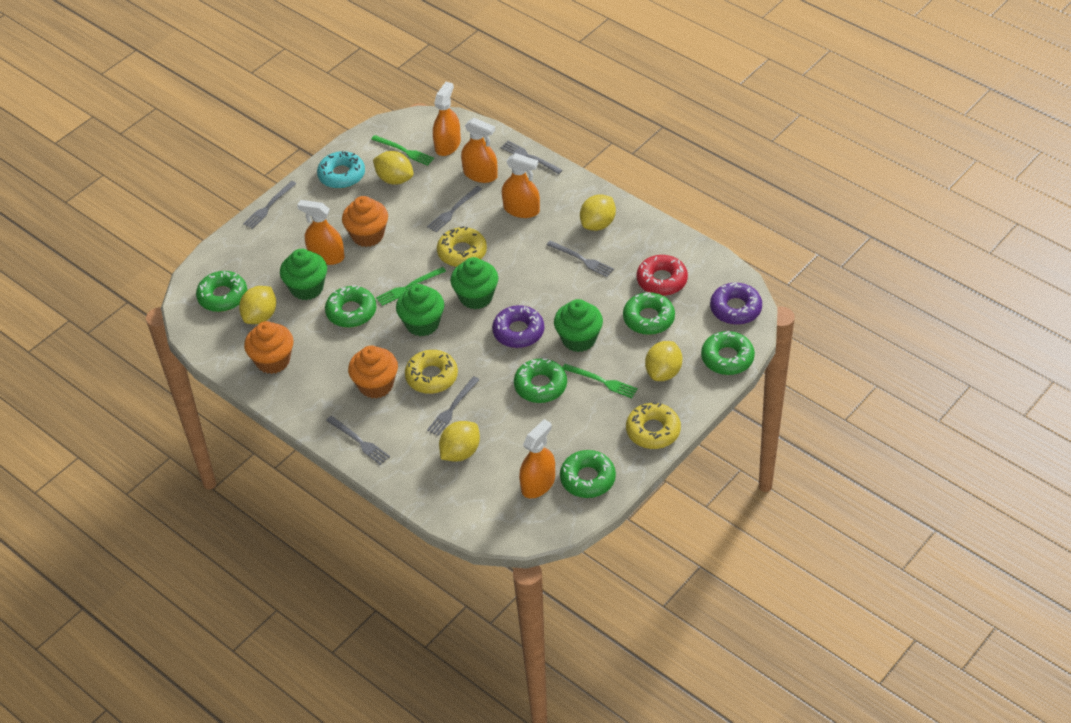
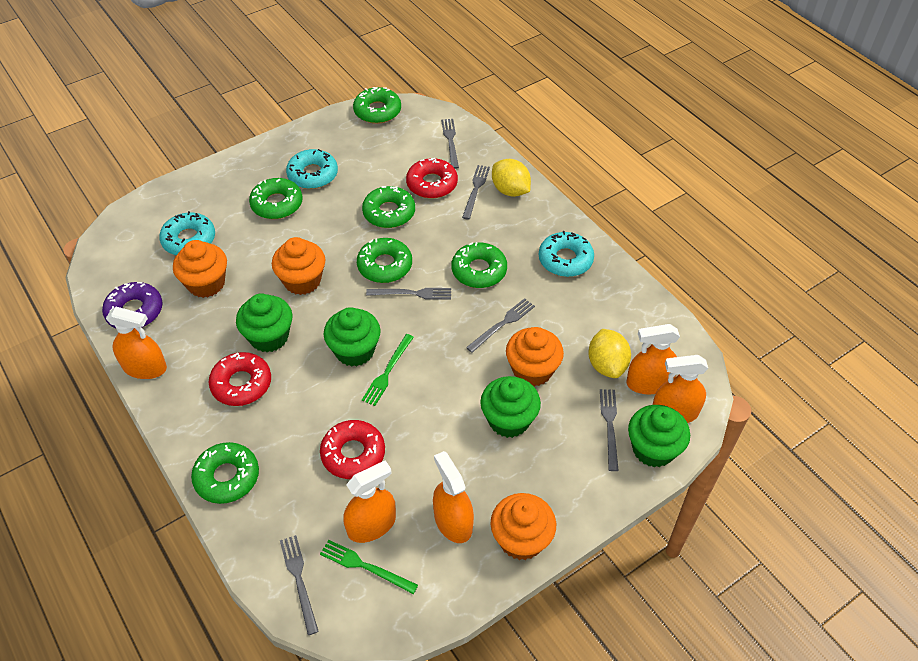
green fork: [371,135,434,166] [376,267,446,306] [562,364,638,398] = 3 -> [320,540,418,594] [362,334,414,406] = 2
orange cupcake: [244,321,293,374] [342,196,388,247] [348,345,398,399] = 3 -> [173,240,227,298] [272,237,325,295] [490,493,556,560] [506,327,564,387] = 4
purple donut: [492,305,544,348] [710,282,762,325] = 2 -> [102,282,163,328] = 1
red donut: [637,255,688,296] = 1 -> [209,352,271,406] [320,420,385,479] [406,158,458,198] = 3
turquoise donut: [317,151,365,189] = 1 -> [159,211,215,255] [286,149,338,189] [539,231,594,277] = 3
yellow donut: [405,350,458,394] [437,226,487,267] [626,402,681,449] = 3 -> none = 0
yellow lemon: [239,286,276,324] [373,151,414,184] [439,421,480,462] [580,194,616,231] [645,341,682,381] = 5 -> [492,159,531,197] [588,329,631,378] = 2

